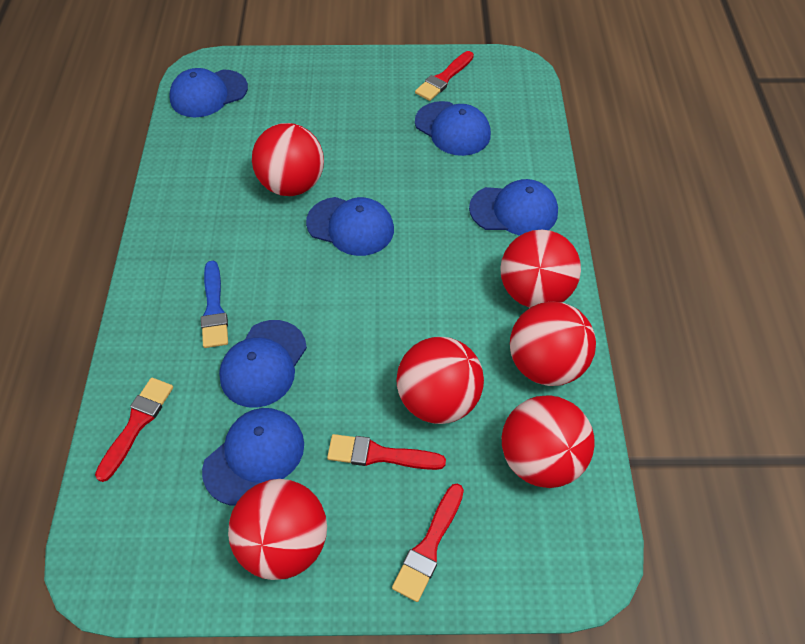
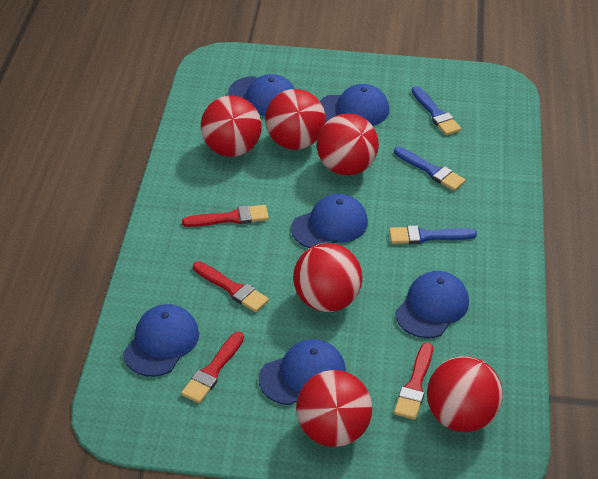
blue brush: [201,261,228,348] = 1 -> [389,225,477,244] [394,147,466,191] [412,86,461,135] = 3

